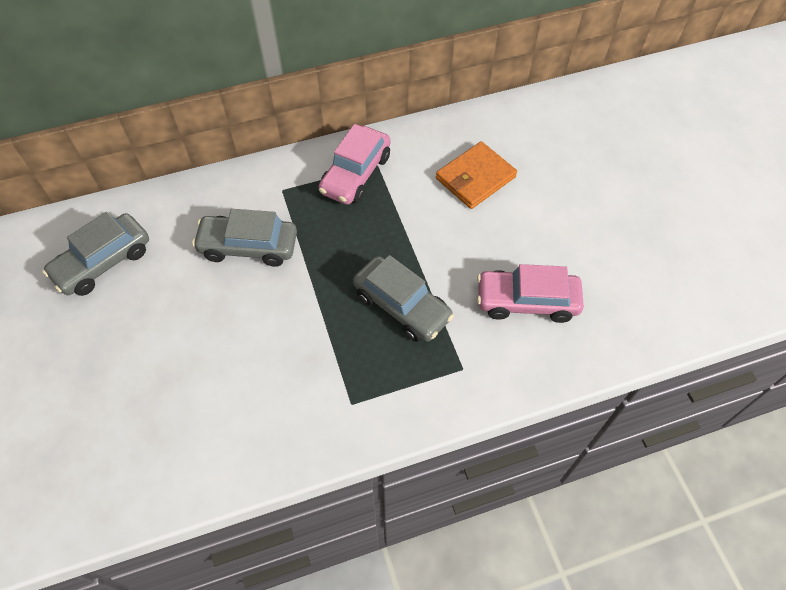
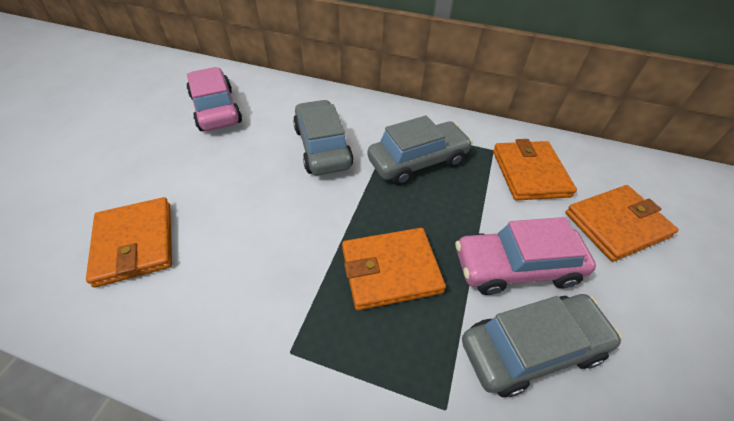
orange wallet: [436,141,517,209] = 1 -> [86,197,172,288] [342,228,446,311] [493,139,577,200] [565,185,679,262] = 4

